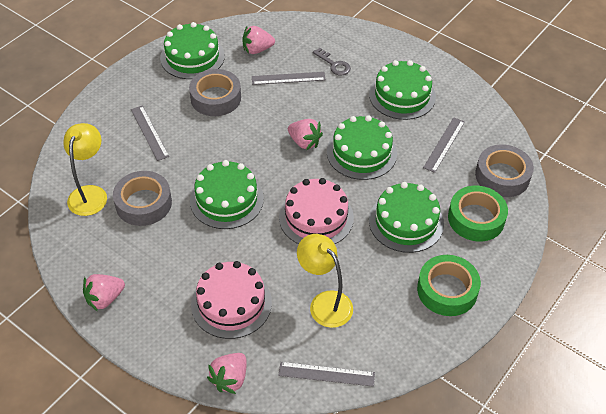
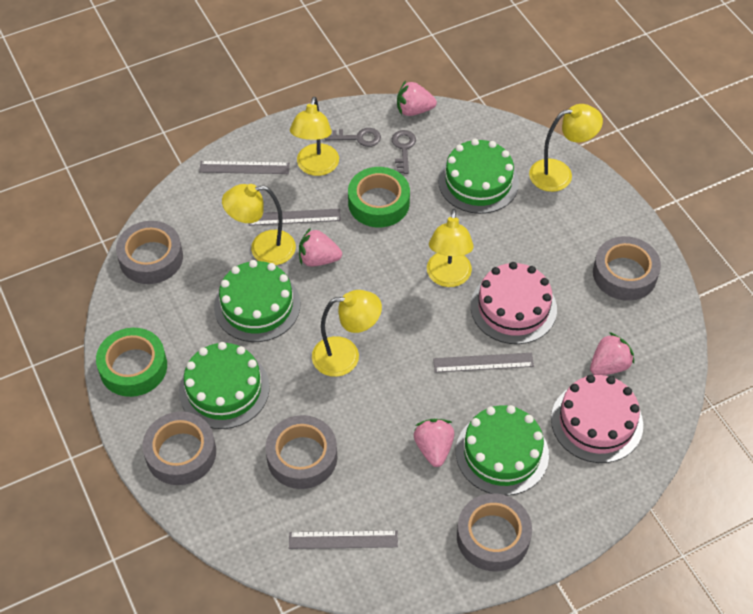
green cake: [160,22,225,79] [190,160,264,229] [327,115,397,180] [369,60,436,120] [369,182,444,253] = 5 -> [179,342,270,429] [214,260,300,342] [438,139,519,214] [456,405,549,496] = 4
grey key: [313,48,351,75] = 1 -> [325,128,381,147] [392,130,416,174] = 2
grey tape: [113,171,172,226] [189,69,241,116] [475,145,534,197] = 3 -> [116,221,183,284] [143,412,216,485] [265,415,337,489] [457,493,532,571] [593,236,661,301] = 5
yellow lamp: [63,123,107,216] [297,234,353,328] = 2 -> [222,184,296,265] [290,97,339,176] [312,290,382,377] [427,209,474,287] [529,104,603,192] = 5

